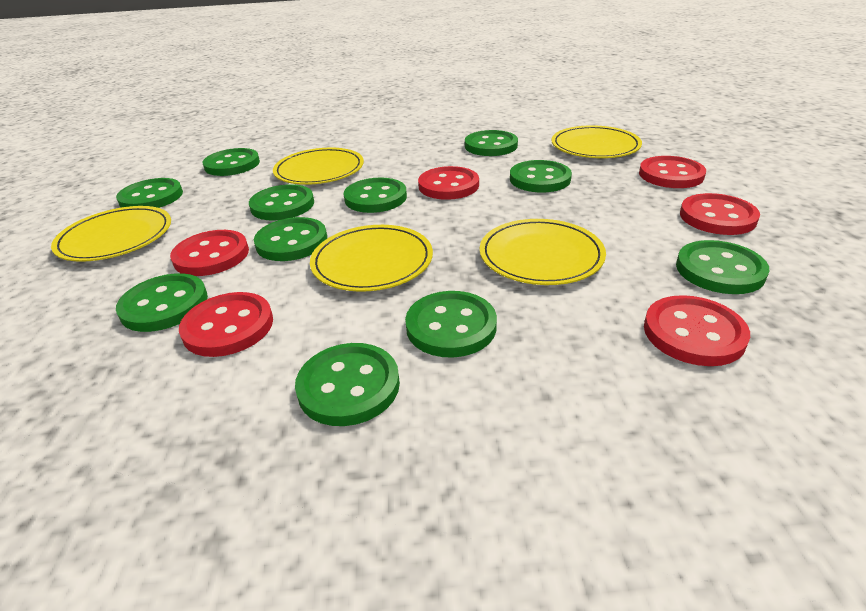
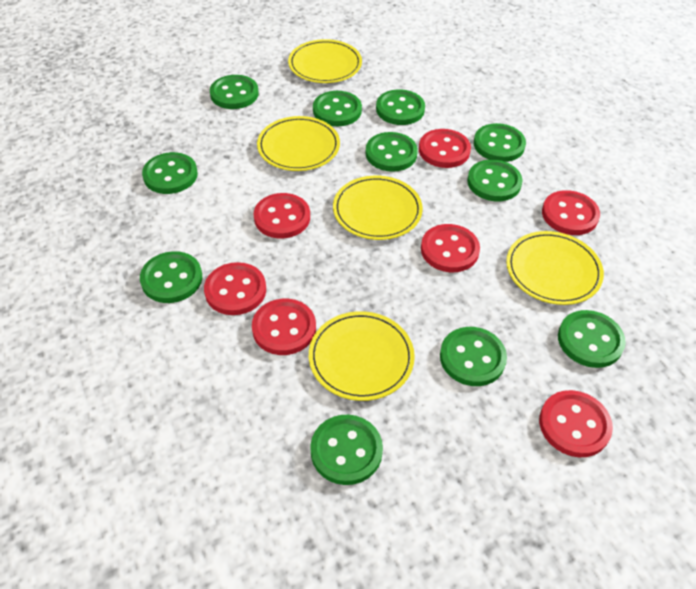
red button: [170,230,249,276] [179,292,273,357] [418,166,479,200] [639,156,706,188] [644,295,750,366] [680,193,760,235] = 6 -> [204,262,266,315] [252,299,316,355] [253,193,310,239] [419,129,471,168] [421,224,480,272] [539,390,613,457] [542,190,600,235] = 7

